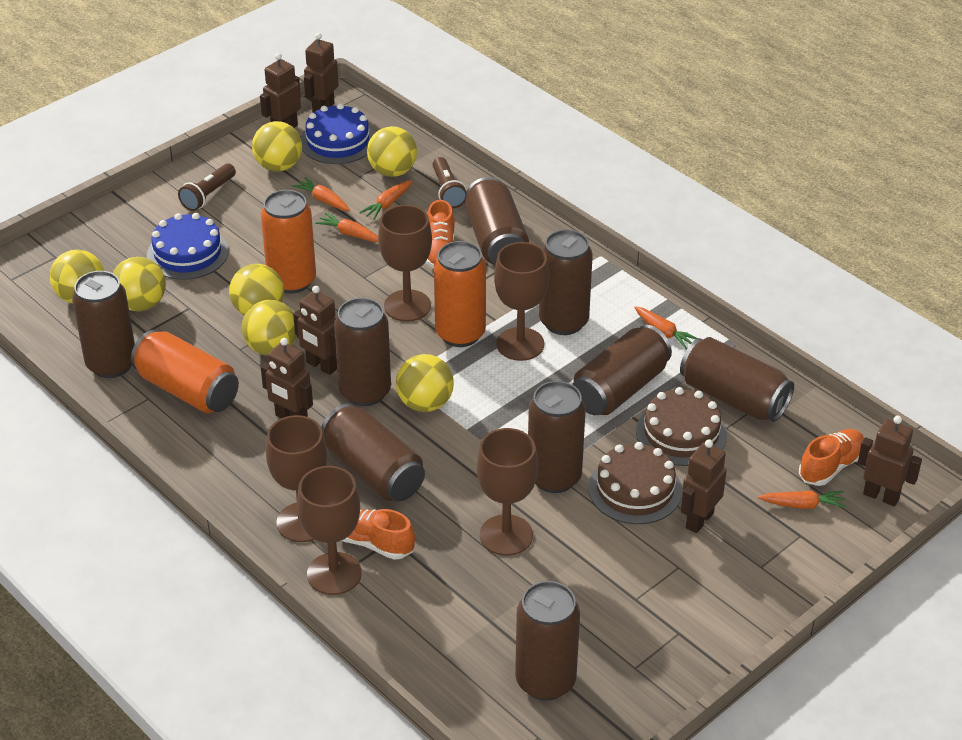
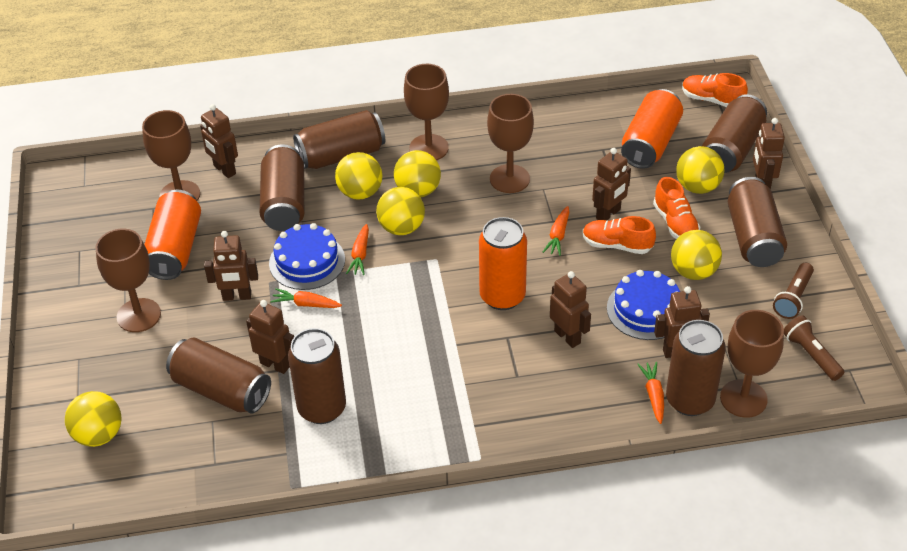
brown cake: [588,442,682,524] [636,387,727,466] = 2 -> none = 0
brown can: [72,271,135,378] [321,404,425,502] [334,298,391,406] [465,177,529,265] [515,581,580,701] [528,381,586,493] [539,229,593,335] [572,325,672,416] [680,337,794,422] = 9 -> [166,337,271,414] [260,144,304,231] [288,328,346,424] [293,110,385,169] [666,320,726,416] [702,94,767,173] [728,177,787,267] = 7
brown robot: [260,53,301,128] [261,338,313,418] [293,286,337,375] [304,33,339,113] [681,439,726,533] [858,416,922,506] = 6 -> [200,104,238,178] [204,231,258,301] [246,300,294,374] [550,271,591,348] [592,148,631,220] [654,286,710,358] [753,118,785,189] = 7
orange carrot: [292,177,350,211] [315,212,378,242] [359,180,412,220] [634,306,698,350] [758,490,846,509] = 5 -> [270,288,342,308] [346,224,369,275] [543,206,569,256] [638,362,664,424] = 4
yellow ball: [50,250,104,303] [113,257,166,311] [229,264,284,316] [242,300,297,355] [252,121,302,172] [367,126,417,177] [396,354,454,412] = 7 -> [65,391,122,447] [335,152,382,200] [376,187,425,235] [394,150,441,197] [671,230,722,280] [676,146,724,194] = 6

